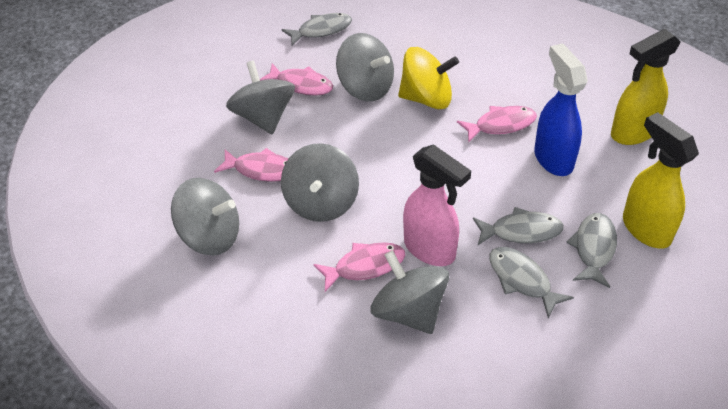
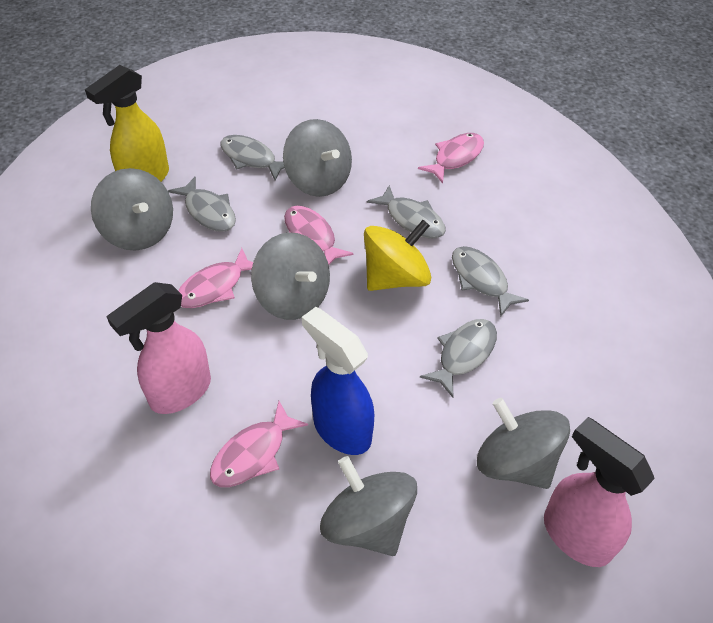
grey fish: [282,13,352,46] [473,207,564,245] [489,247,574,318] [566,213,617,288] = 4 -> [168,176,236,232] [220,135,285,180] [367,185,446,238] [420,319,497,398] [452,246,529,316] = 5
pink spray bottle: [403,144,471,266] = 1 -> [107,282,211,414] [544,417,655,567] = 2
yellow spray bottle: [611,29,681,145] [623,112,699,249] = 2 -> [85,65,169,182] = 1

